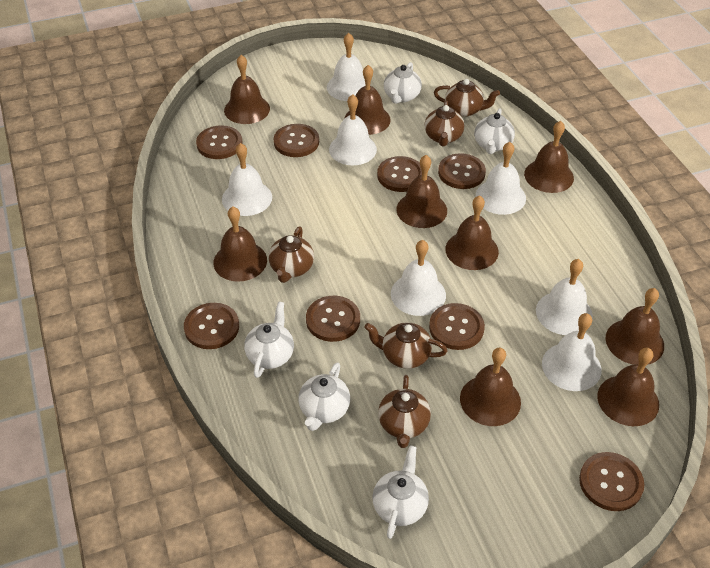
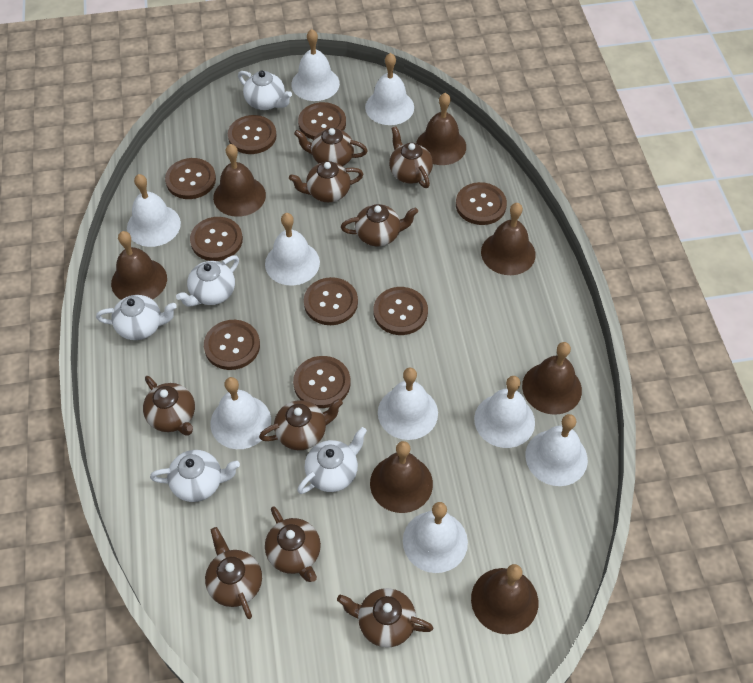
brown bell: [213,207,267,282] [224,55,270,124] [344,65,391,135] [396,155,447,228] [446,195,499,270] [460,348,521,426] [524,121,574,193] [597,348,659,426] [606,288,664,365] = 9 -> [111,231,167,300] [213,144,266,217] [370,441,433,513] [416,93,466,165] [471,564,538,634] [481,203,536,275] [522,342,582,415] = 7
brown button: [184,303,239,349] [196,126,243,159] [274,124,319,157] [306,296,360,342] [377,156,422,192] [429,303,485,350] [438,153,486,189] [579,452,644,511] = 8 -> [165,158,216,199] [190,217,243,261] [204,320,260,370] [228,115,277,154] [293,356,350,408] [298,102,346,139] [304,277,358,325] [374,287,428,335] [456,182,507,225] = 9
brown teapot: [268,226,314,283] [364,322,448,369] [378,375,431,448] [424,100,465,147] [434,79,500,117] = 5 -> [143,376,195,436] [205,527,262,619] [259,399,343,450] [265,506,321,582] [289,161,364,202] [294,128,368,166] [337,588,433,648] [341,204,418,246] [389,126,433,188] = 9
white bell: [222,143,272,216] [327,33,371,101] [329,94,377,165] [391,240,446,316] [476,142,526,215] [536,259,593,335] [542,313,602,391] = 7 -> [127,174,181,247] [210,377,271,449] [265,213,320,285] [291,29,340,101] [365,53,414,125] [378,368,438,440] [403,502,468,573] [474,376,535,448] [526,414,588,486] = 9

